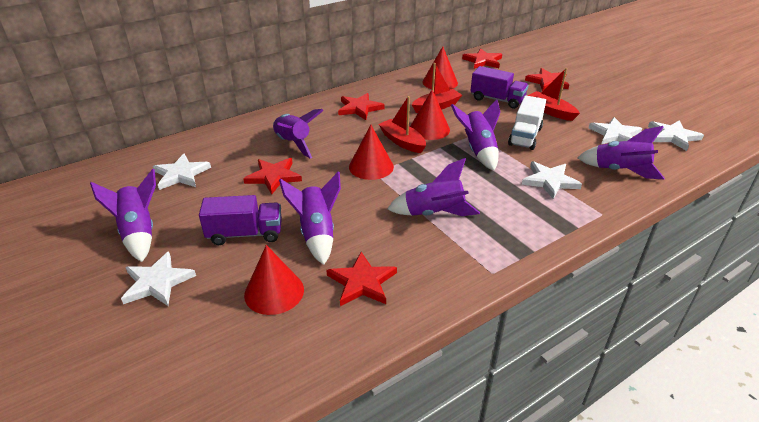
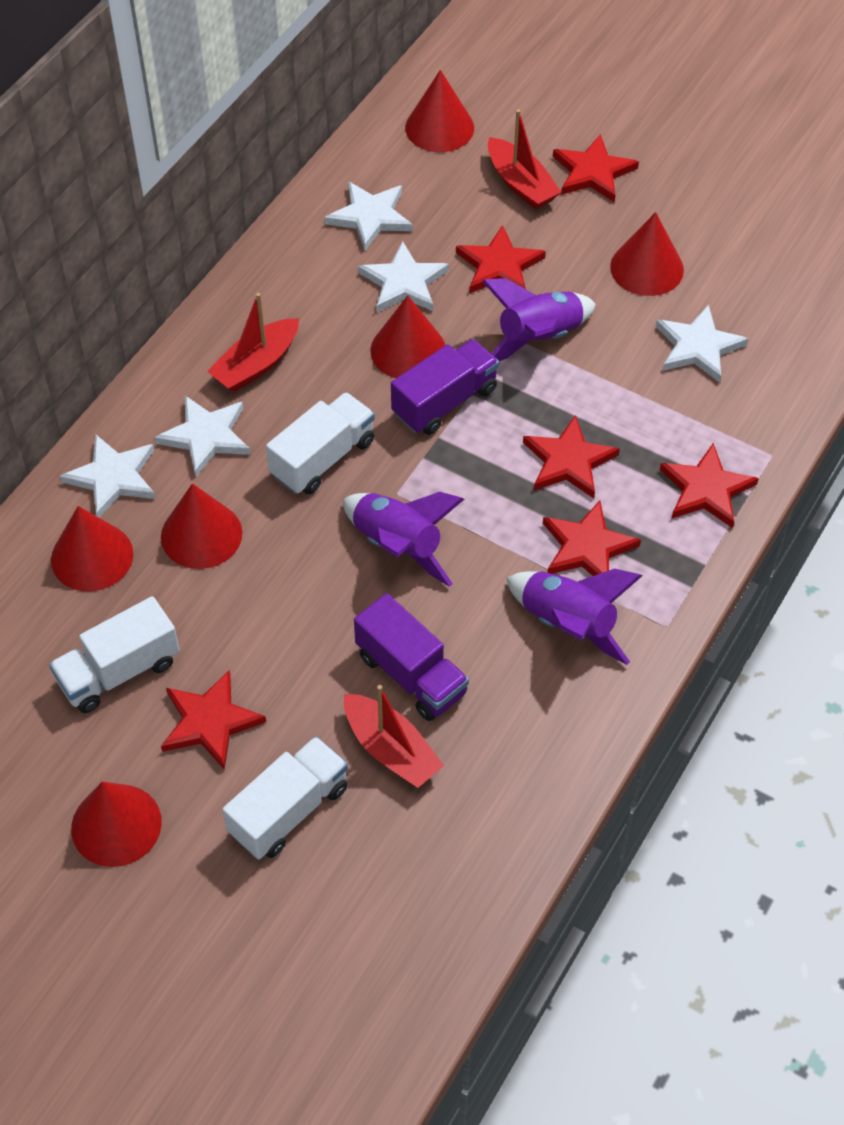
purple rocket: [90,169,156,262] [273,109,324,159] [279,171,341,265] [387,158,480,216] [451,99,501,171] [578,126,665,180] = 6 -> [343,492,464,587] [482,278,596,361] [506,569,642,665] = 3
red cone: [244,245,304,315] [349,125,394,180] [410,90,450,140] [423,46,458,89] = 4 -> [51,506,133,591] [71,781,162,867] [161,483,242,569] [370,295,445,378] [405,70,474,152] [610,212,684,296] = 6
red star: [243,158,302,195] [326,252,397,306] [338,93,384,120] [462,48,502,69] [525,68,569,91] = 5 -> [161,670,266,770] [456,225,546,293] [523,415,620,498] [543,500,641,576] [553,134,639,202] [660,443,759,528] = 6
white truck: [508,96,546,150] = 1 -> [49,596,180,713] [222,736,348,859] [266,392,375,495] = 3

